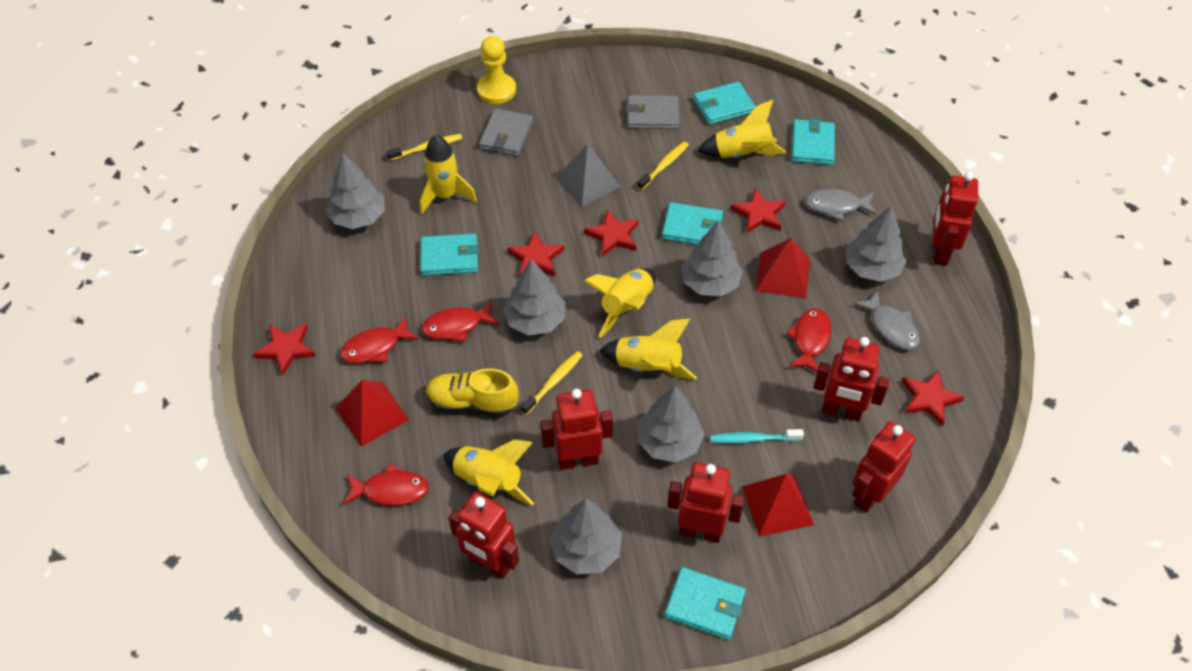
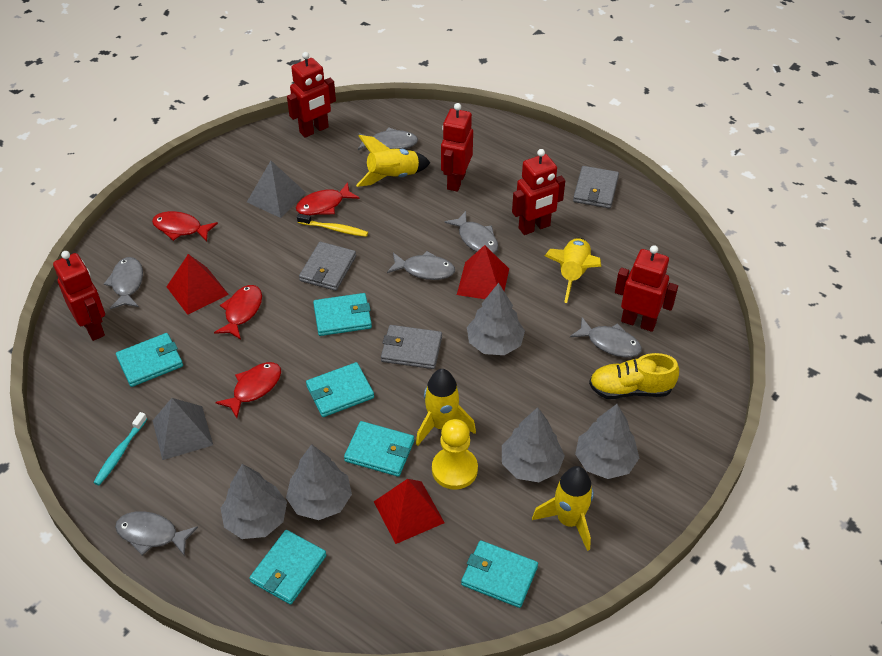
grey fish: [805,189,877,221] [854,291,920,350] = 2 -> [104,257,143,309] [115,511,198,556] [358,127,418,150] [387,251,455,280] [445,211,498,253] [570,317,642,357] = 6
grey pyramid: [556,144,621,207] = 1 -> [152,398,213,460] [247,161,306,218] = 2
grey tree: [326,154,385,229] [503,259,565,335] [550,499,622,574] [637,386,705,463] [681,221,743,297] [846,205,907,282] = 6 -> [221,464,287,539] [286,444,352,520] [467,283,525,355] [502,407,565,482] [575,404,639,479] = 5
grey wallet: [479,109,533,156] [626,95,679,129] = 2 -> [299,242,356,291] [381,325,442,369] [573,166,619,208] = 3
red robot: [449,492,519,579] [540,389,613,470] [667,462,745,543] [813,337,890,421] [852,421,915,513] [933,172,978,266] = 6 -> [53,251,105,341] [287,52,336,138] [441,103,473,192] [512,149,565,235] [615,245,678,332] = 5
red star: [253,324,316,375] [507,231,564,277] [584,210,639,257] [731,188,786,234] [902,370,965,426] = 5 -> none = 0
turquoise wallet: [420,234,479,276] [662,202,723,245] [665,567,746,640] [693,82,755,125] [792,118,835,165] = 5 -> [116,333,183,387] [249,530,326,605] [306,362,374,417] [313,293,372,336] [344,421,414,477] [461,540,538,608] = 6
yellow rocket: [420,135,477,214] [443,439,534,506] [584,268,656,338] [599,319,697,380] [697,100,786,158] = 5 -> [356,135,430,187] [416,369,476,446] [532,466,594,551] [545,238,601,303] = 4
yellow toothbrush: [386,134,462,161] [521,351,583,415] [637,142,689,190] = 3 -> [297,214,368,237] = 1

